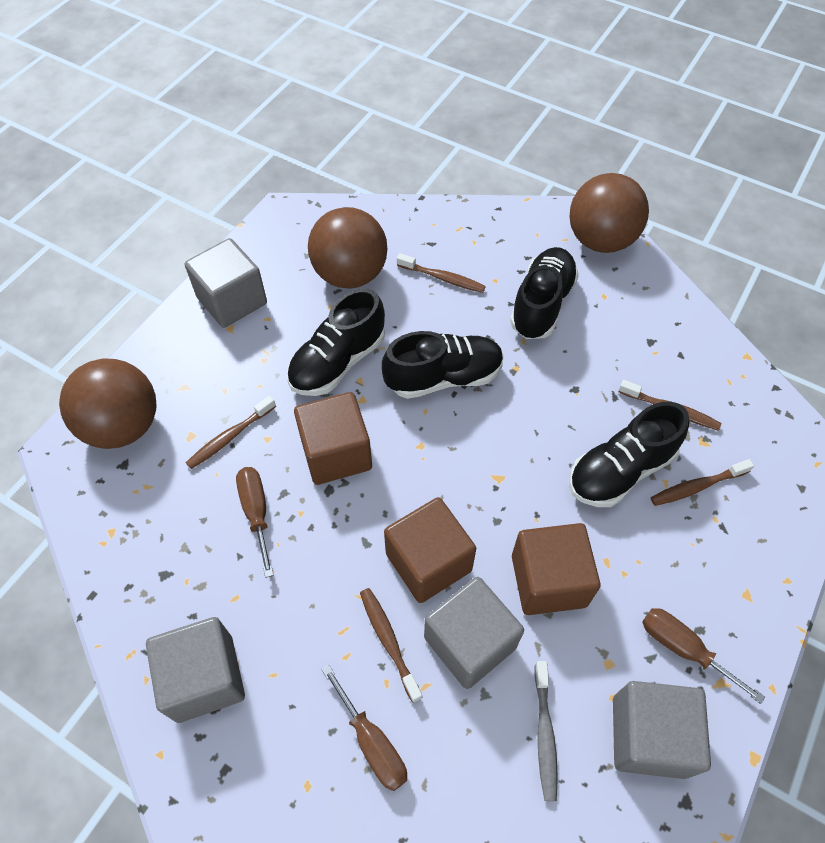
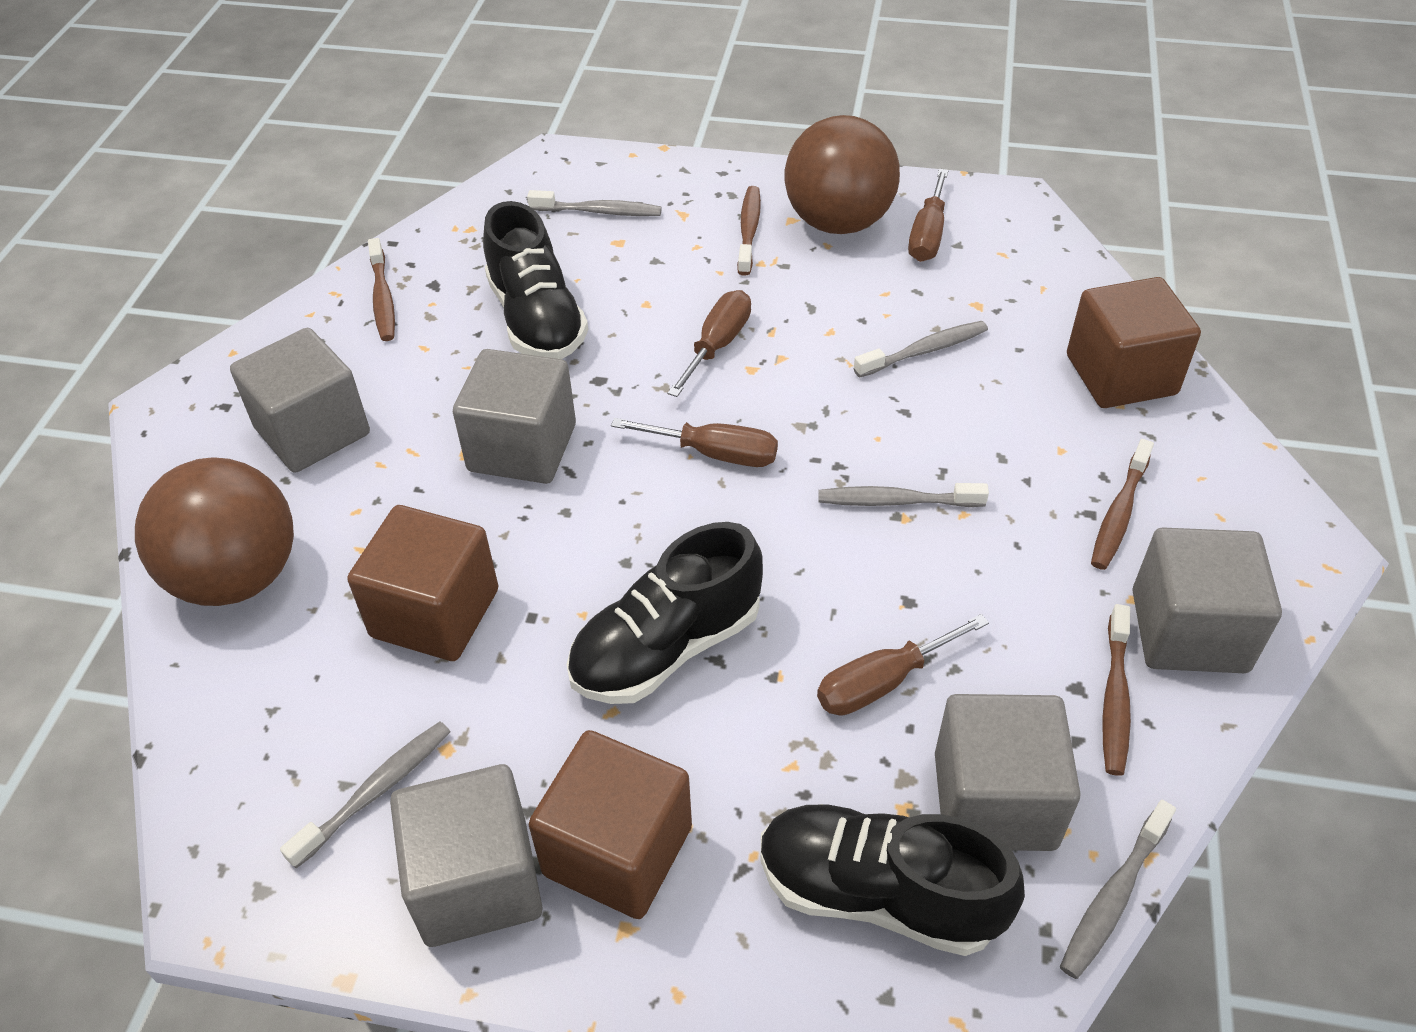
black shoe: [287,288,385,396] [382,331,504,399] [510,247,579,339] [569,402,689,507] = 4 -> [483,201,588,359] [566,522,763,704] [761,804,1025,956] = 3
brown ball: [59,359,156,449] [308,207,387,289] [569,173,649,253] = 3 -> [135,457,294,606] [785,115,900,234] = 2
brown screwdriver: [236,467,274,578] [322,665,407,791] [642,608,765,704] = 3 -> [611,418,778,467] [667,290,751,397] [817,614,989,716] [908,169,948,262] = 4
brown toothbrush: [186,396,276,469] [360,588,423,703] [397,253,486,293] [619,380,721,431] [651,459,754,506] = 5 -> [368,238,395,341] [737,186,761,276] [1091,439,1154,570] [1102,604,1131,776] = 4
grey cube: [146,617,245,723] [185,238,267,328] [424,577,524,689] [613,681,711,779] = 4 -> [230,328,370,473] [390,764,543,947] [453,349,576,484] [935,694,1081,851] [1132,528,1282,673] = 5
grey toothbrush: [534,661,558,801] = 1 -> [280,722,451,868] [527,190,662,216] [818,483,989,507] [853,321,988,378] [1060,800,1176,979] = 5

